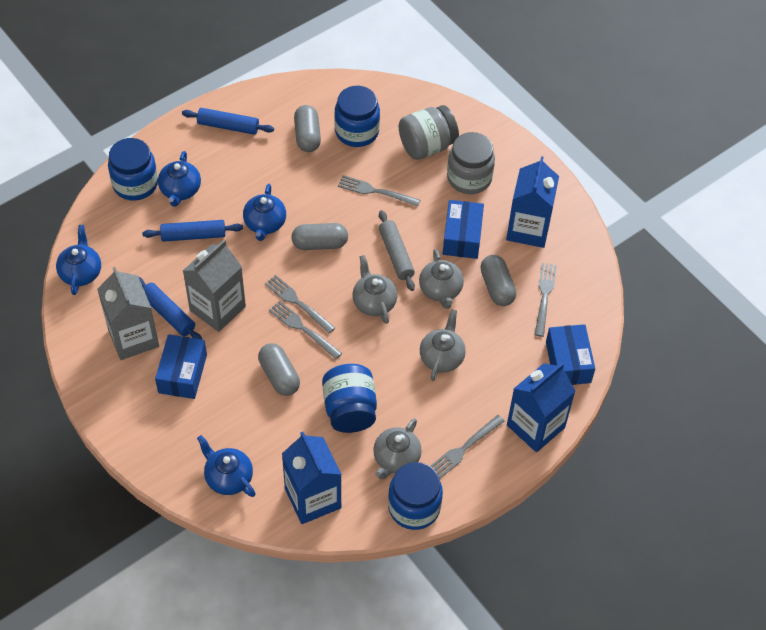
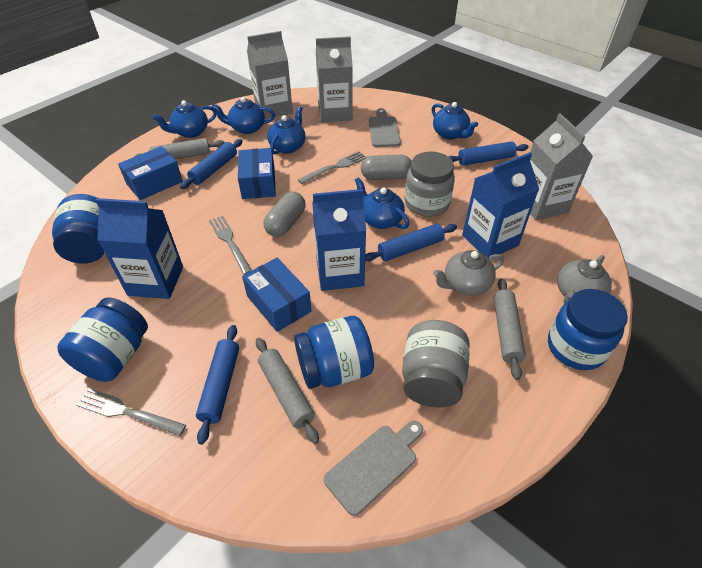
blue rolling pin: [139,277,202,339] [142,220,243,242] [182,108,274,135] = 3 -> [180,139,243,189] [196,325,239,445] [365,224,457,261] [448,141,529,166] = 4
blue teapot: [56,225,101,295] [158,151,201,207] [197,435,256,497] [243,184,286,241] = 4 -> [153,100,217,138] [212,97,275,134] [267,106,306,155] [355,177,409,229] [432,102,478,140] = 5
grey capsule: [258,343,300,396] [291,223,348,250] [294,105,321,152] [480,255,516,306] = 4 -> [263,192,306,237] [361,155,411,180] = 2
grey carton: [97,267,159,360] [183,240,246,332] = 2 -> [247,31,293,119] [316,36,353,122] [530,113,593,220] = 3
grey cutting board: none = 0 -> [324,421,423,516] [369,108,401,147] = 2
grey fork: [265,275,335,333] [269,301,342,359] [338,175,420,207] [430,415,504,479] [534,263,557,337] = 5 -> [77,388,186,437] [209,216,252,275] [298,151,367,184] = 3
grey rolling pin: [379,210,415,291] = 1 -> [134,138,225,159] [256,338,319,444] [494,278,526,380] = 3
grey teapot: [353,255,397,324] [373,418,422,479] [419,249,464,309] [420,309,466,381] = 4 -> [433,250,504,296] [557,255,612,304] = 2

